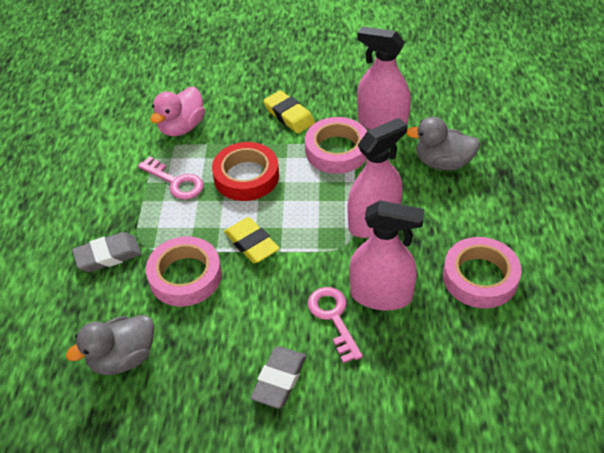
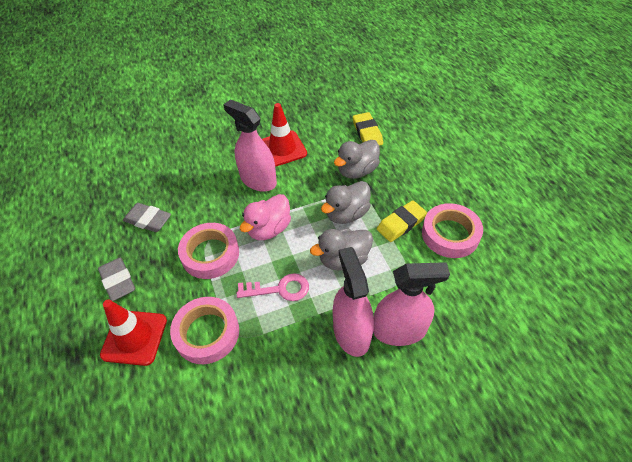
grey duck: [66,315,154,375] [407,117,481,171] = 2 -> [310,229,373,270] [321,181,371,224] [334,140,380,179] = 3
pink key: [138,156,204,200] [308,287,363,364] = 2 -> [237,273,309,301] = 1
red tape: [212,142,279,201] = 1 -> none = 0
red traffic cone: none = 0 -> [100,300,167,366] [262,103,307,167] = 2

